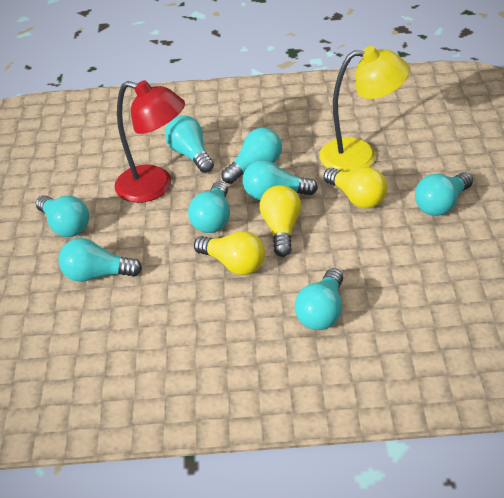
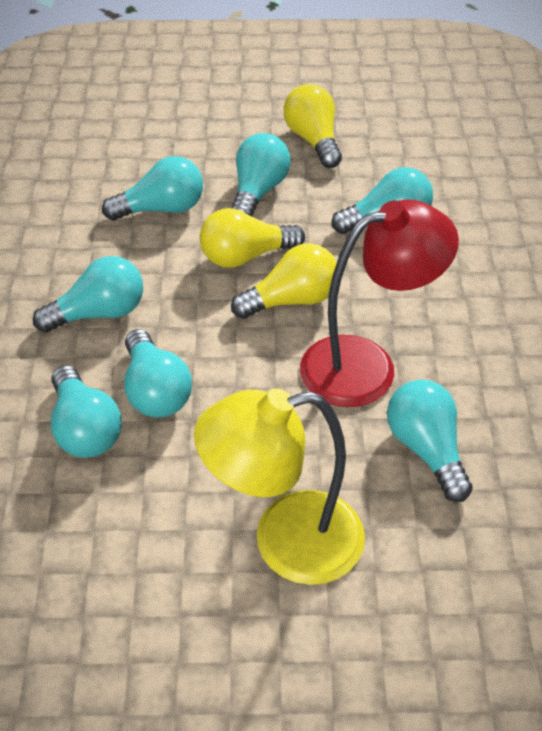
turquoise light bulb: [36,195,89,237] [58,238,142,282] [165,115,214,173] [188,181,230,233] [221,128,282,184] [243,160,318,200] [295,268,343,330] [415,172,473,216] = 8 -> [33,256,143,333] [51,365,122,458] [102,156,203,220] [124,329,192,417] [232,133,290,216] [332,167,433,234] [387,379,473,502] = 7

